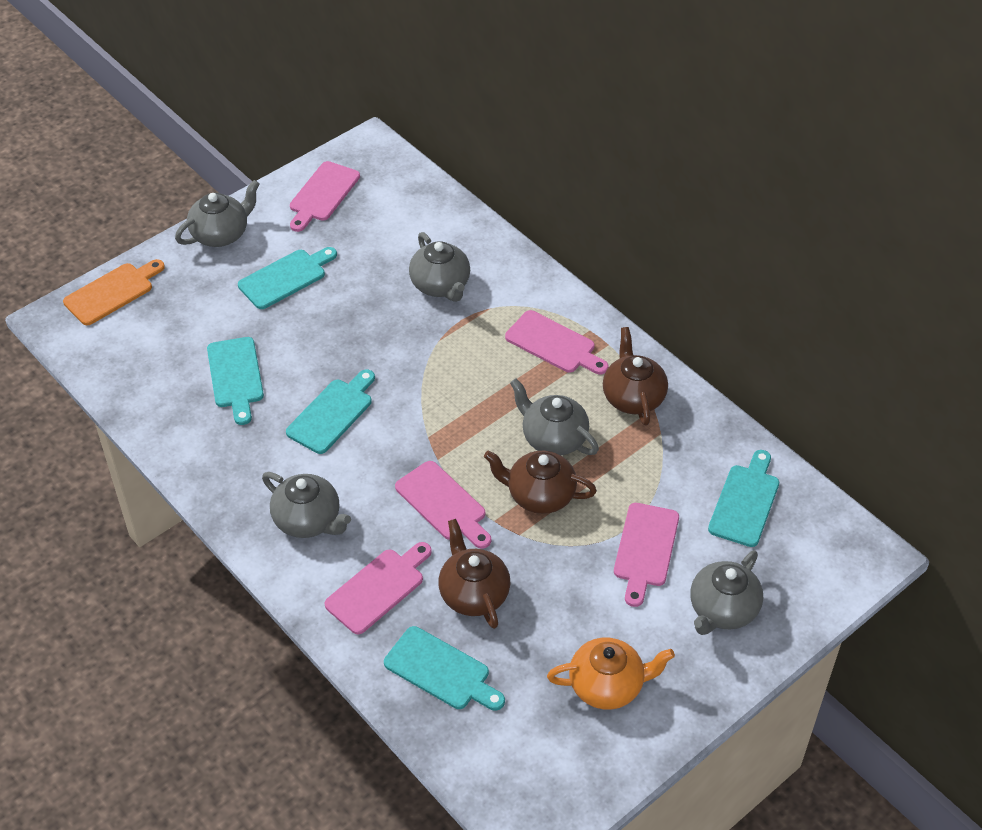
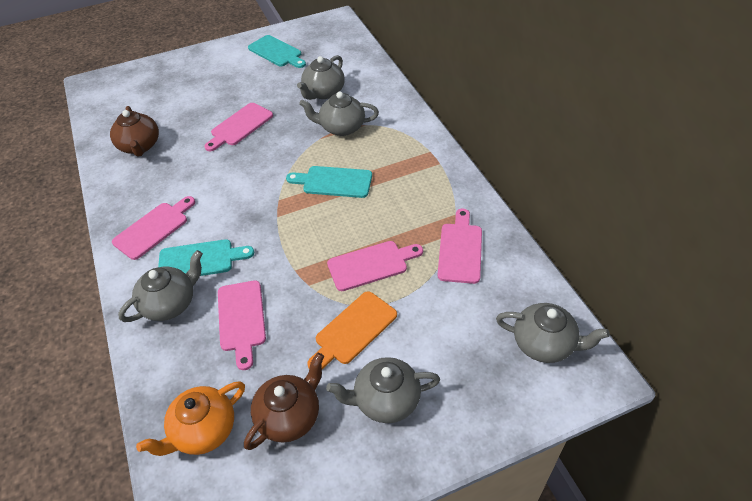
brown teapot: [438,519,511,629] [484,450,597,514] [603,327,668,426] = 3 -> [110,106,159,157] [244,353,324,450] = 2
turquoise cutting board: [207,337,264,425] [238,247,337,309] [286,370,375,454] [384,626,505,711] [708,450,779,547] = 5 -> [158,239,254,276] [248,35,306,68] [286,166,372,198] = 3

